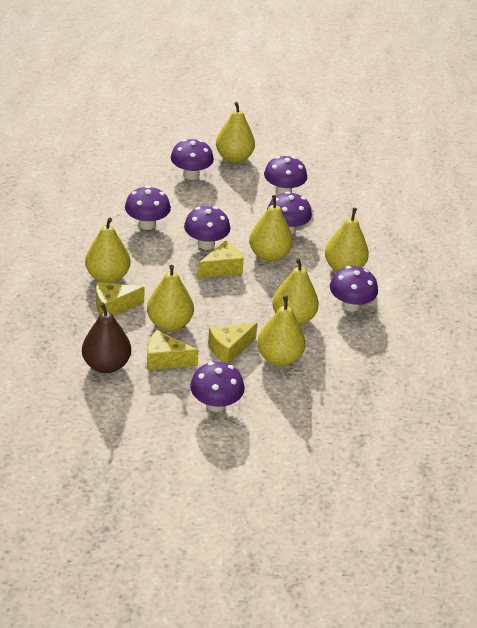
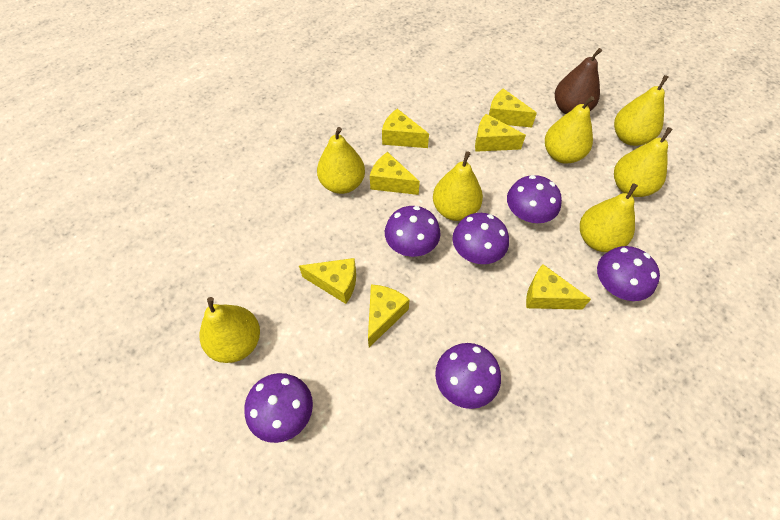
purple mushroom: [125,186,171,230] [171,139,214,180] [184,206,230,250] [190,362,244,412] [264,156,307,195] [267,192,312,234] [330,266,378,312] = 7 -> [244,373,313,443] [385,206,441,257] [435,343,501,409] [453,213,509,264] [507,175,562,224] [597,246,660,301] = 6
yellow cheese: [96,282,145,316] [147,330,199,370] [197,240,244,278] [208,323,258,364] = 4 -> [299,258,356,304] [368,285,410,347] [370,152,420,195] [382,109,429,148] [475,114,526,152] [489,88,537,128] [526,264,591,310] = 7

